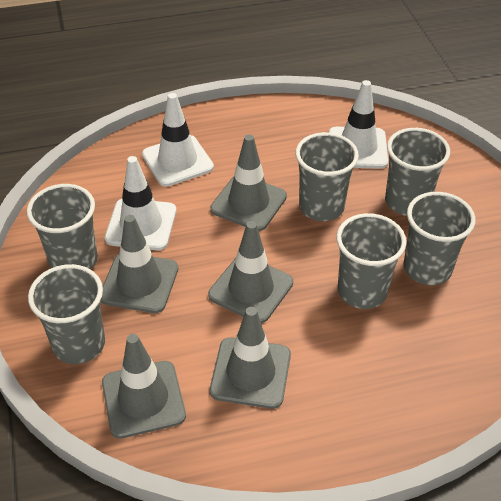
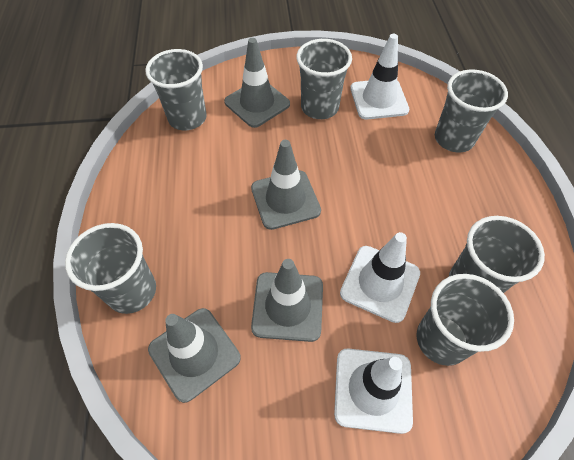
grey traffic cone: [100,215,178,313] [102,334,186,439] [208,221,293,323] [210,134,287,231] [210,307,291,409] = 5 -> [148,308,241,403] [224,38,290,128] [251,140,321,230] [251,259,323,342] = 4

